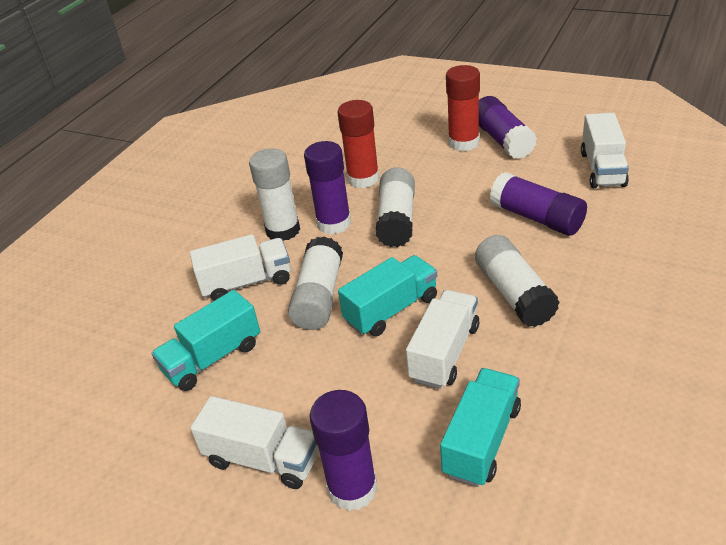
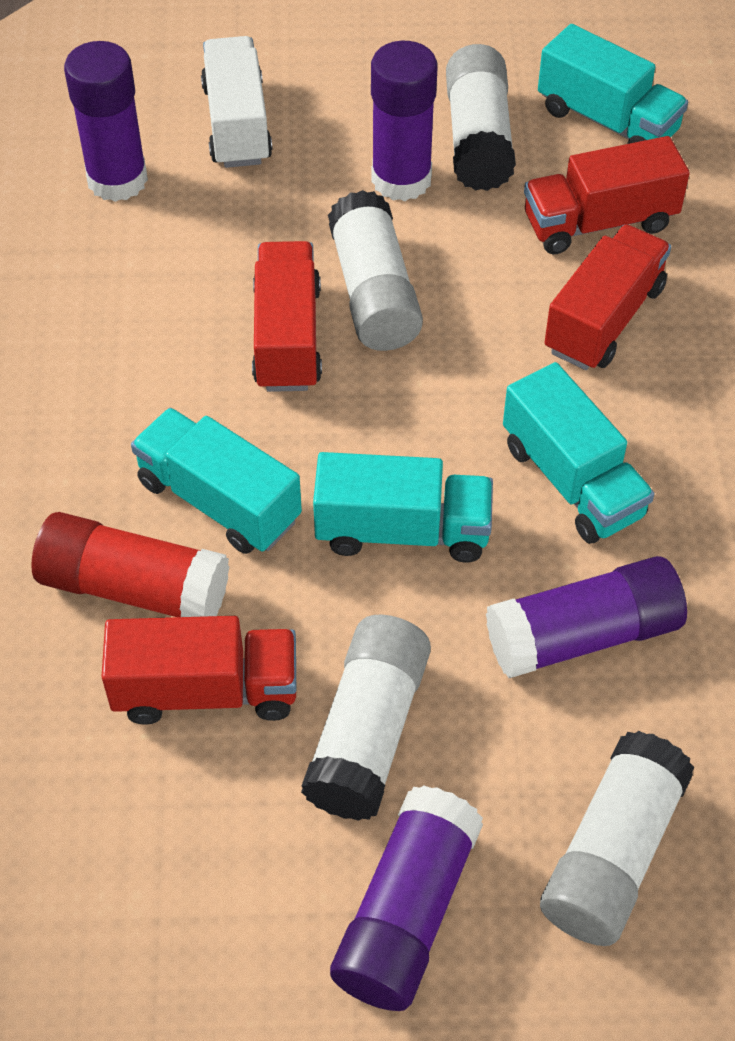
red glue stick: [337,100,380,188] [446,65,480,151] = 2 -> [31,512,229,617] = 1
red truck: none = 0 -> [101,616,296,725] [252,241,322,392] [524,136,690,254] [544,224,671,370] = 4
turquoise truck: [152,290,260,391] [338,255,437,337] [440,368,521,487] = 3 -> [131,408,302,554] [313,452,493,563] [503,362,654,544] [538,24,688,144] = 4
white truck: [190,234,291,301] [190,396,319,489] [406,290,479,389] [581,113,629,188] = 4 -> [201,36,273,168] = 1

